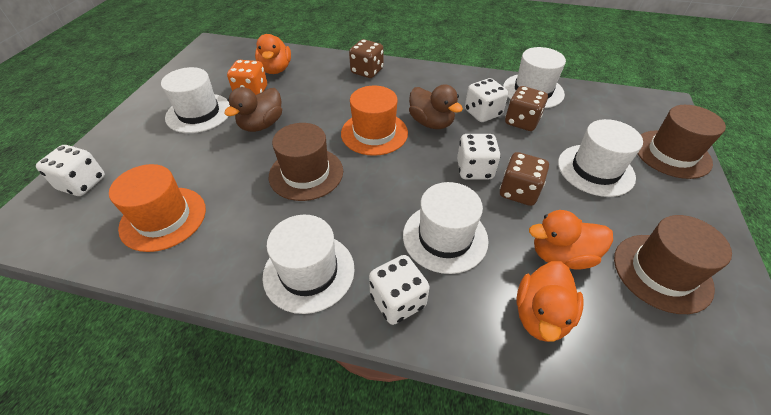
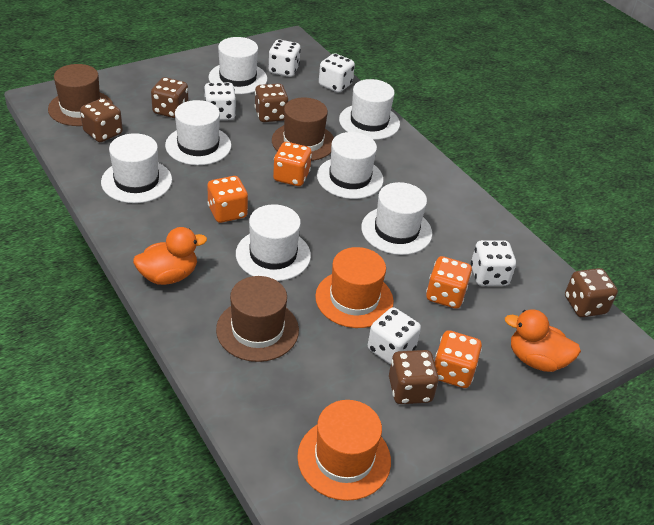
brown dice: [349,39,384,78] [500,152,549,206] [505,86,548,131] = 3 -> [80,98,123,142] [151,77,189,118] [254,83,288,122] [389,350,439,404] [565,268,618,317] = 5
brown duck: [224,87,282,132] [409,85,463,129] = 2 -> none = 0
orange dice: [227,60,267,95] = 1 -> [207,176,248,223] [273,142,312,186] [426,256,472,309] [435,330,482,388] = 4
orange duck: [255,34,291,74] [516,261,584,342] [529,210,613,270] = 3 -> [133,227,207,285] [505,310,581,372] = 2
white dice: [36,145,105,196] [369,255,430,325] [457,134,501,179] [465,78,508,122] = 4 -> [204,82,236,120] [268,39,301,77] [319,53,355,93] [368,307,421,365] [471,240,516,286] = 5
white hat: [161,67,230,133] [263,215,355,314] [403,182,489,274] [503,47,566,109] [558,119,643,197] = 5 -> [101,133,172,203] [165,100,231,165] [209,37,267,94] [236,204,311,281] [317,132,384,199] [339,79,400,140] [361,182,432,255] = 7

